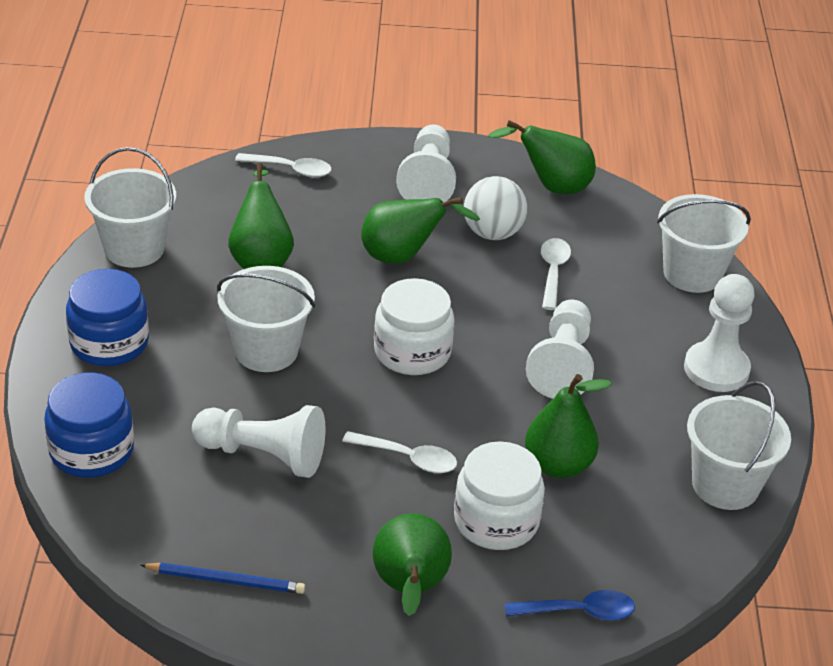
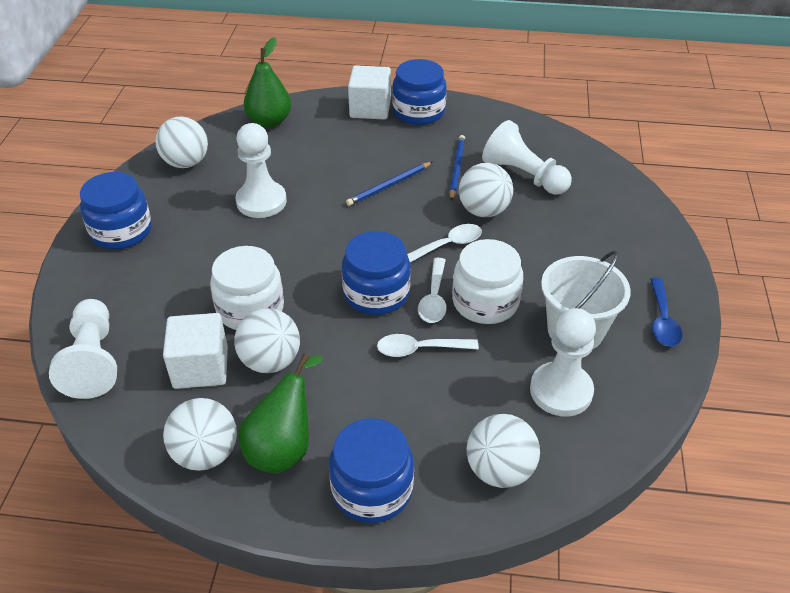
blue jar: [44,372,134,478] [66,269,149,366] = 2 -> [80,172,152,250] [329,418,414,523] [342,231,410,315] [392,59,447,125] = 4
blue pencil: [141,562,305,594] = 1 -> [346,162,433,206] [449,135,465,201] = 2
green pear: [228,163,294,269] [361,197,480,264] [373,513,452,616] [488,120,596,194] [525,374,612,478] = 5 -> [239,353,323,474] [244,37,291,128] = 2
white ball: [464,176,527,240] = 1 -> [155,117,208,168] [163,398,237,471] [234,308,300,373] [459,163,513,217] [467,414,540,488] = 5
white bucket: [84,147,176,268] [217,266,315,372] [657,194,751,293] [687,381,791,510] = 4 -> [541,250,631,349] = 1
white cube: none = 0 -> [163,313,228,389] [348,65,391,120] = 2

